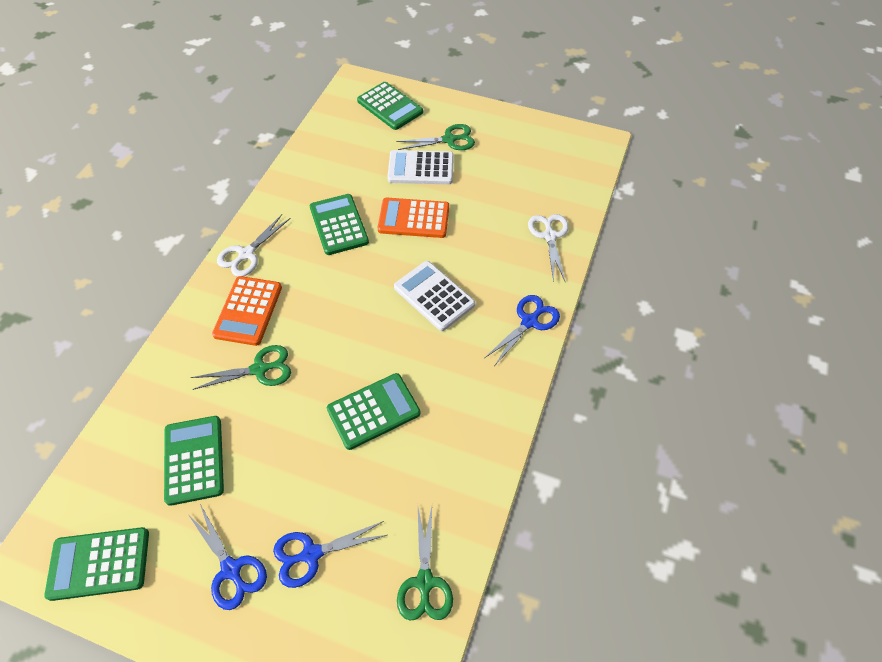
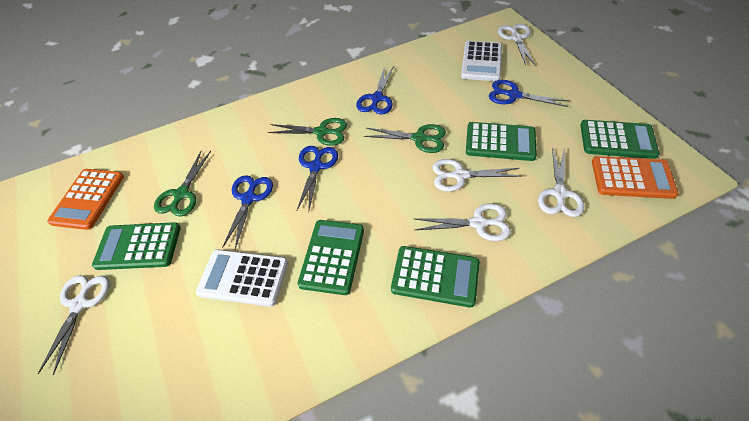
blue scissors: [187,504,267,610] [273,521,387,588] [485,295,560,365] = 3 -> [222,175,273,249] [297,146,338,213] [356,66,394,115] [489,80,569,107] = 4
white scissors: [217,214,291,277] [528,214,569,282] = 2 -> [38,275,110,375] [415,203,511,241] [432,159,522,192] [498,24,535,65] [538,147,584,217] = 5

